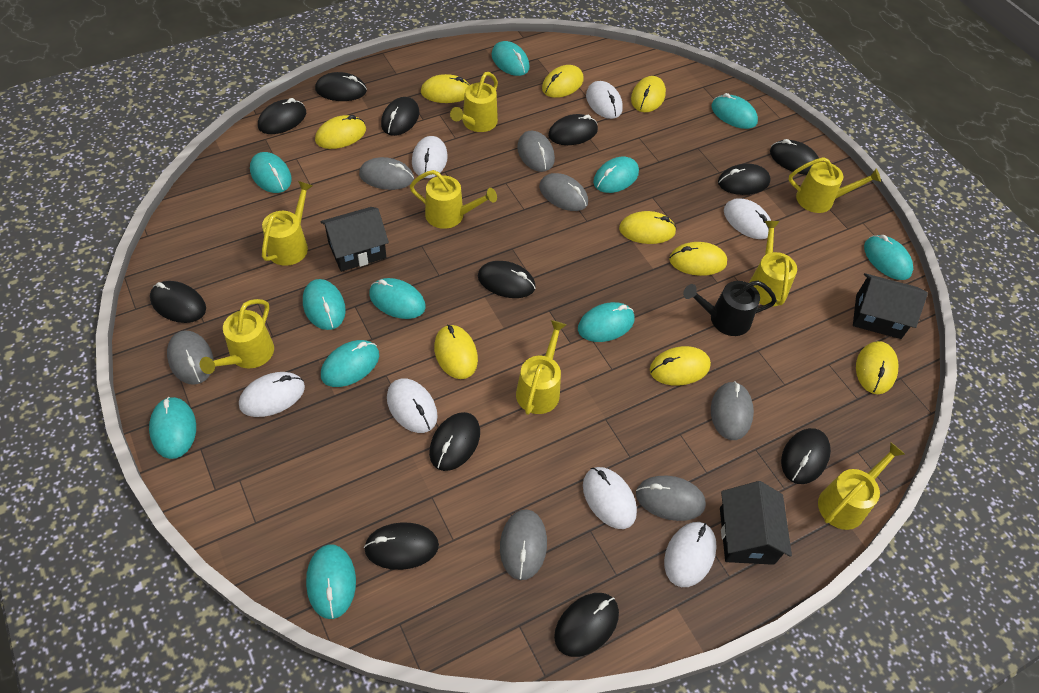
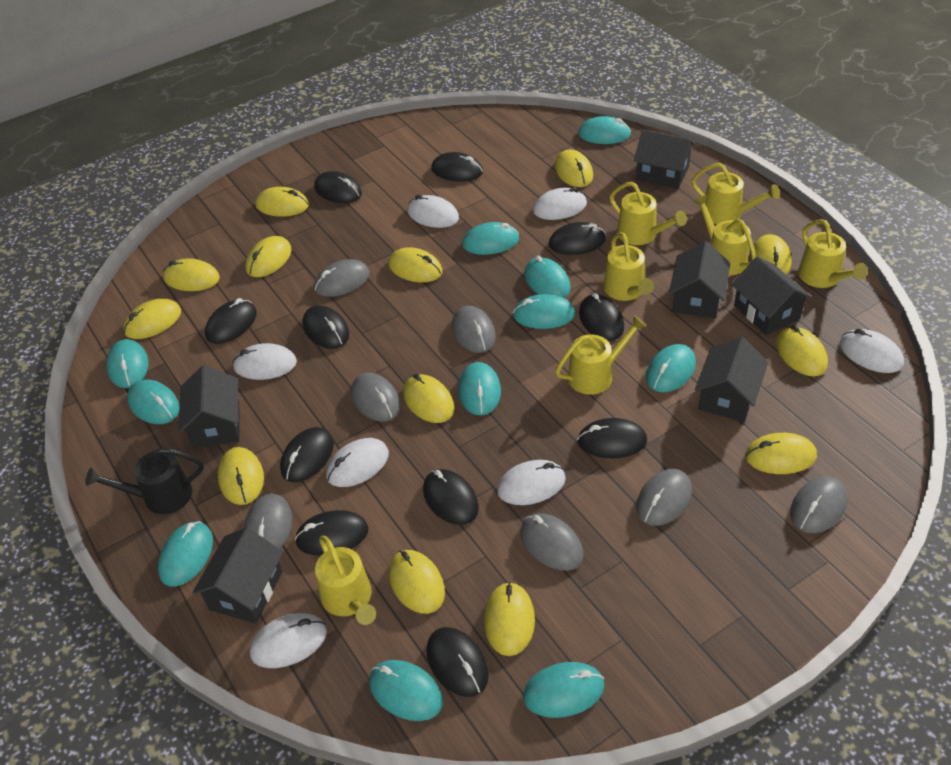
black house: [320,207,389,272] [720,481,792,565] [853,273,928,339] = 3 -> [178,365,240,448] [192,527,283,623] [634,129,695,189] [669,241,731,318] [695,337,768,422] [732,256,812,335] = 6
black mouse: [150,281,206,323] [258,98,306,134] [315,72,367,101] [364,522,439,570] [381,97,419,136] [429,412,480,471] [478,261,536,298] [548,114,598,145] [554,593,619,657] [718,164,771,195] [770,139,819,175] [781,428,831,484] = 12 -> [205,298,257,344] [280,427,334,482] [295,510,368,556] [302,305,349,349] [314,171,362,203] [423,469,479,525] [426,627,489,697] [431,152,483,182] [549,222,606,255] [577,418,647,458] [579,293,624,341] = 11
yellow mouse: [315,115,366,149] [421,74,469,103] [434,324,478,379] [542,65,584,98] [619,211,677,244] [631,76,666,112] [650,346,711,386] [669,242,727,276] [856,341,898,394] = 9 -> [123,299,181,339] [163,258,220,291] [218,447,264,505] [245,236,291,277] [255,187,309,217] [388,247,442,282] [389,550,445,614] [403,374,454,423] [484,582,535,656] [555,149,593,187] [745,433,817,474] [751,234,792,274] [776,325,828,376] = 13
yellow watering can: [200,299,274,374] [262,181,313,266] [410,170,497,229] [450,72,498,132] [516,320,566,415] [749,221,797,306] [788,157,881,213] [818,442,905,530] = 8 -> [315,536,376,625] [555,315,647,395] [603,232,654,301] [609,182,687,245] [692,163,780,224] [693,195,756,275] [798,219,868,288] = 7

